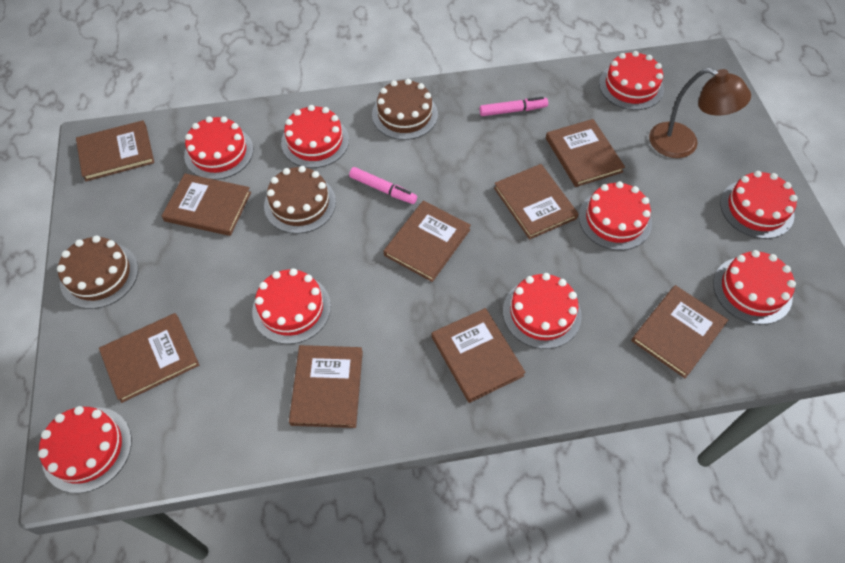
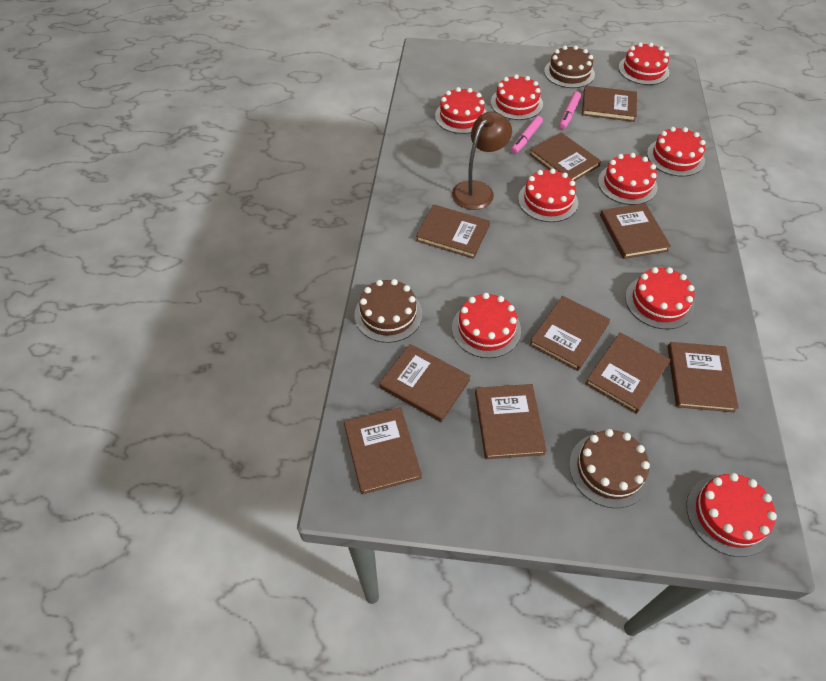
brown book: [76,120,154,181] [99,313,199,403] [162,173,251,236] [289,345,363,428] [384,201,471,282] [432,308,526,403] [494,164,579,240] [546,119,625,187] [632,285,728,378] = 9 -> [344,407,422,494] [379,344,471,422] [416,205,490,259] [475,384,547,459] [529,132,601,181] [529,296,610,371] [582,86,637,122] [585,332,670,414] [600,203,671,259] [668,342,739,412] = 10

